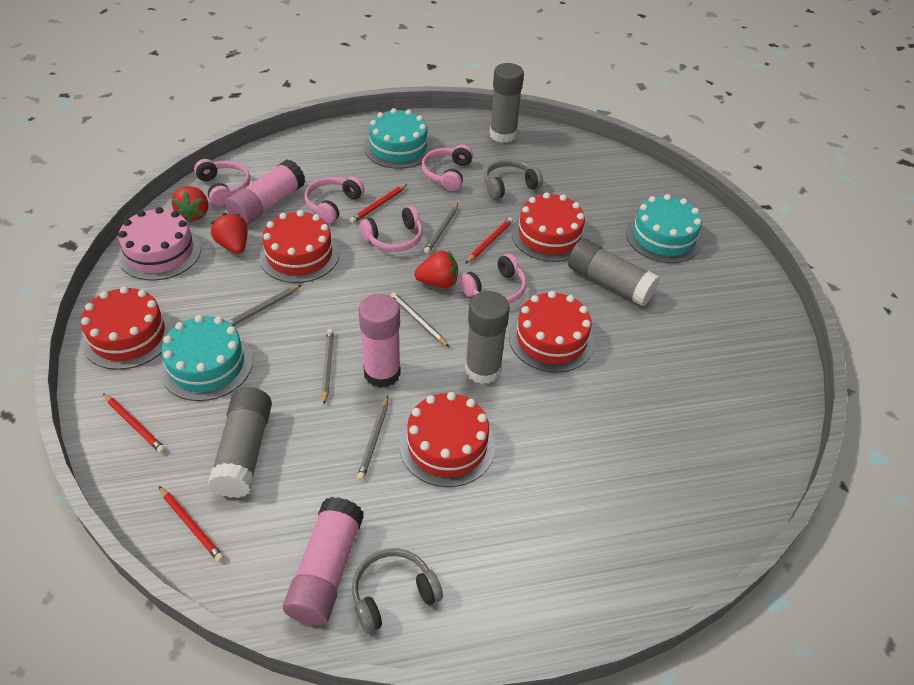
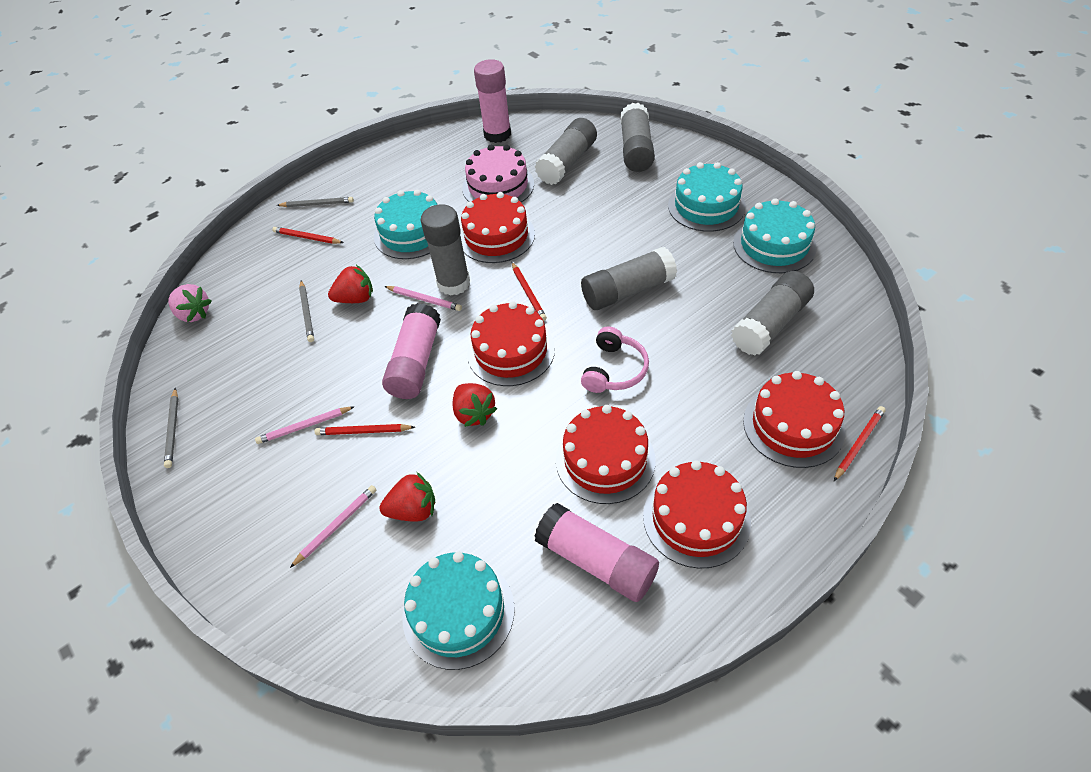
grey glue stick: [208,387,272,498] [465,291,510,384] [489,63,524,143] [568,238,660,306] = 4 -> [420,204,470,296] [534,118,597,185] [581,247,677,310] [620,103,655,172] [731,271,814,356] = 5
grey headphones: [352,548,443,633] [484,159,543,199] = 2 -> none = 0
grey pencil: [227,285,301,326] [322,329,334,405] [357,396,388,480] [391,292,449,347] [424,203,458,254] = 5 -> [164,388,178,468] [277,197,354,207] [299,280,314,342] = 3
pink headphones: [194,159,250,206] [305,177,365,224] [360,206,423,252] [421,144,473,191] [459,254,526,304] = 5 -> [581,326,649,393] = 1
pink pencil: none = 0 -> [255,406,355,444] [290,485,376,568] [384,286,462,311] = 3
pink strawberry: none = 0 -> [168,284,211,322] = 1
turquoise cake: [160,315,253,401] [364,108,433,169] [626,194,702,263] = 3 -> [374,190,437,259] [402,552,515,670] [668,162,746,232] [733,198,817,273] = 4

